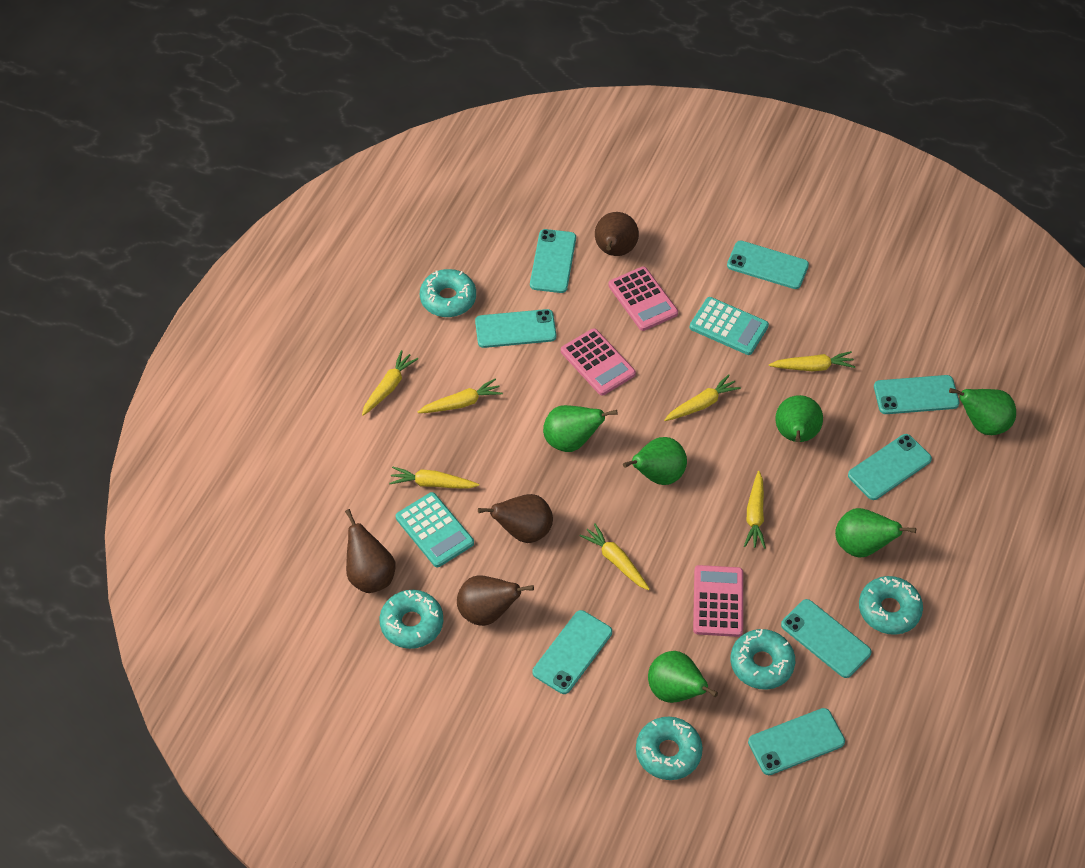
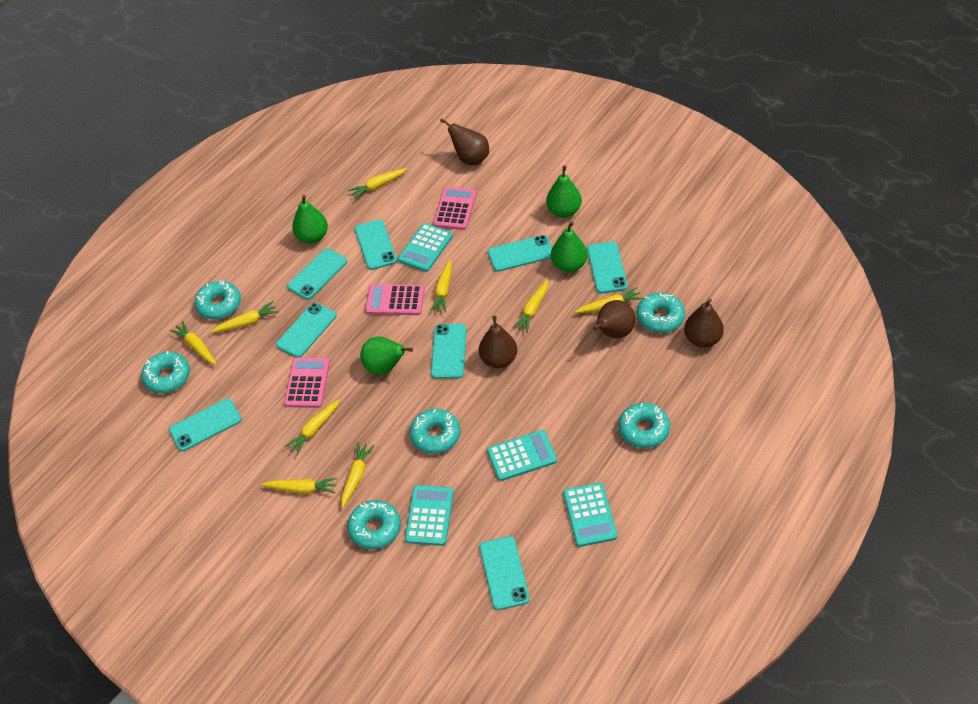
green pear: [543,405,618,452] [623,437,687,485] [648,651,718,703] [775,395,823,442] [835,508,916,558] [949,388,1016,435] = 6 -> [292,195,328,244] [360,336,413,375] [546,166,582,218] [551,221,587,272] = 4
turquoise calculator: [396,492,474,567] [690,297,769,355] = 2 -> [398,223,453,272] [405,485,454,546] [487,430,557,481] [563,483,617,547] = 4
turquoise donut: [380,590,443,649] [420,269,476,317] [636,717,703,780] [731,629,795,690] [859,576,923,635] = 5 -> [141,351,190,393] [194,280,241,320] [347,500,401,549] [409,409,460,454] [618,403,670,448] [636,292,685,333] = 6
yellow carrot: [362,350,418,416] [389,467,479,489] [418,378,503,413] [579,523,650,590] [664,374,741,421] [744,471,766,549] [769,351,855,371] = 7 -> [170,321,216,365] [211,301,279,333] [261,478,337,494] [284,399,340,455] [341,442,374,508] [348,168,407,199] [430,259,452,313] [512,280,548,333] [575,287,643,313] = 9

